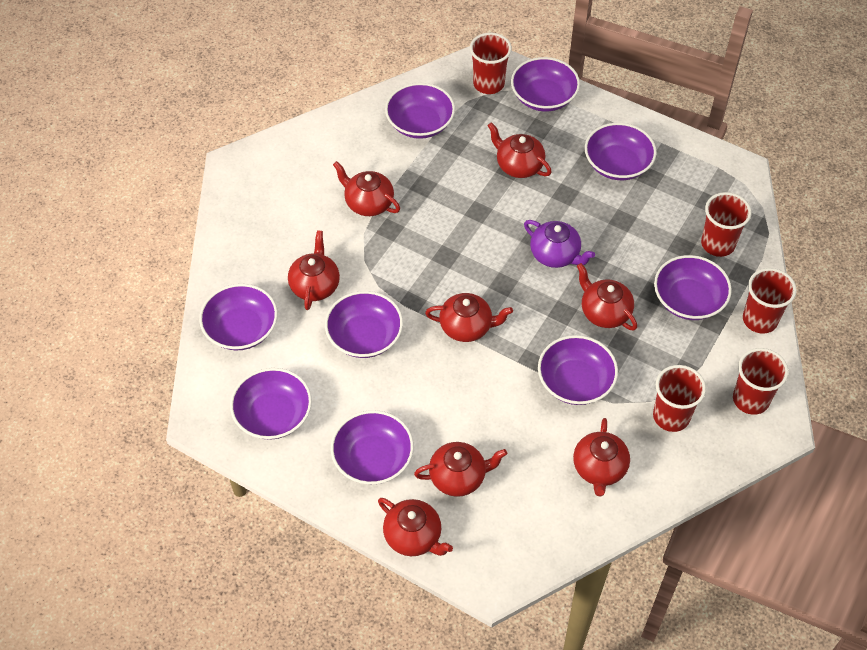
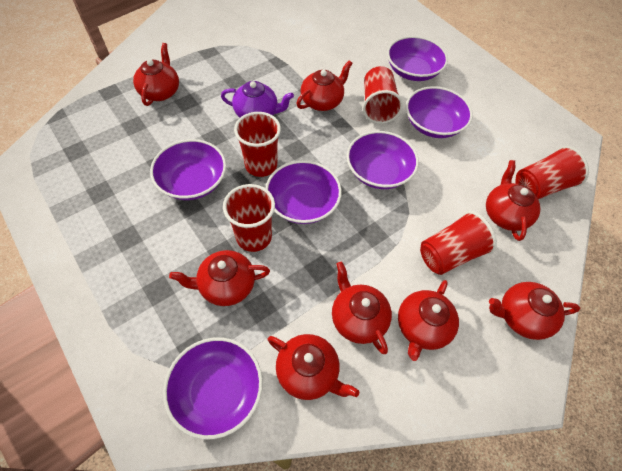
purple bowl: [199,284,278,350] [230,368,312,440] [325,291,403,358] [331,410,414,485] [385,83,455,139] [511,57,580,112] [538,335,618,405] [585,123,657,180] [654,255,732,320] = 9 -> [150,139,226,200] [163,337,263,439] [266,160,342,224] [347,131,419,189] [387,36,448,81] [406,86,473,138] = 6

